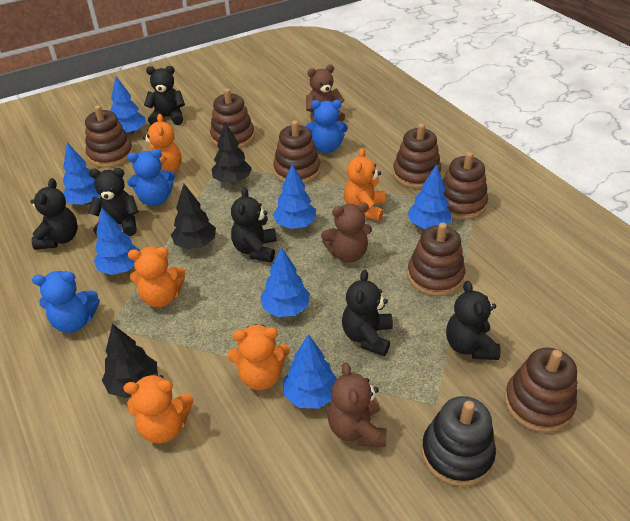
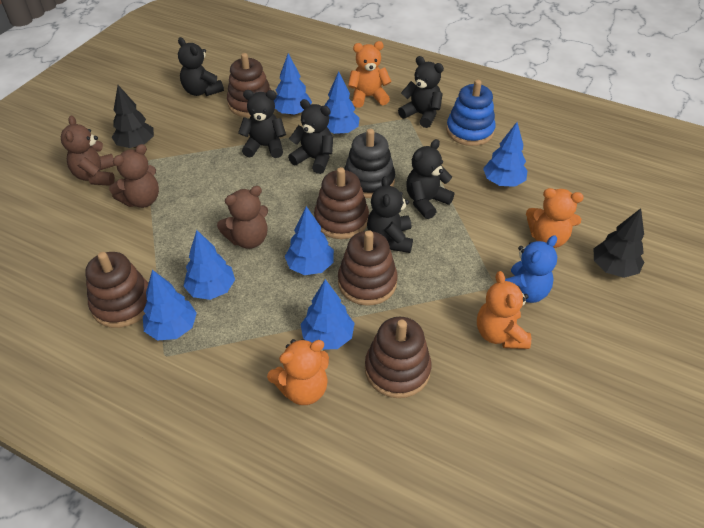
black tree: [102,324,158,398] [171,184,216,249] [211,122,252,184] = 3 -> [111,85,154,148] [594,208,644,278] = 2
blue stacking toy: none = 0 -> [446,80,495,146] = 1
blue teddy bear: [32,271,100,333] [127,149,175,206] [305,100,348,153] = 3 -> [505,235,557,303] = 1
brown stacking toy: [85,105,133,168] [210,88,255,148] [273,120,321,184] [393,123,441,189] [407,223,465,296] [443,152,488,220] [504,348,577,433] = 7 -> [85,252,148,328] [227,53,271,117] [314,167,369,239] [338,230,398,306] [365,317,432,398] = 5
orange teddy bear: [123,373,194,443] [128,247,186,307] [143,114,182,173] [228,324,290,390] [344,148,385,221] = 5 -> [267,339,329,405] [348,41,392,108] [477,271,531,349] [526,188,584,248] = 4

